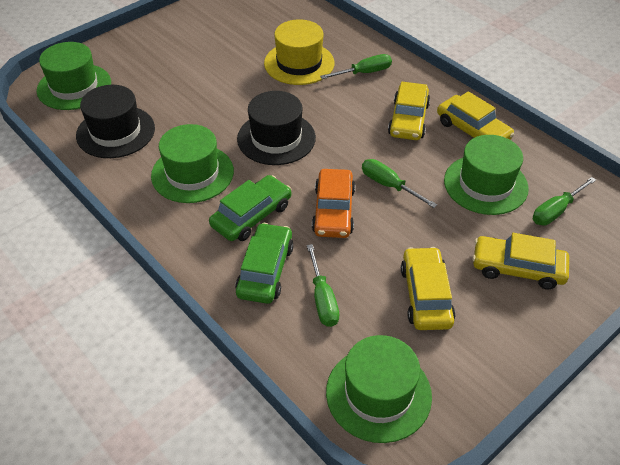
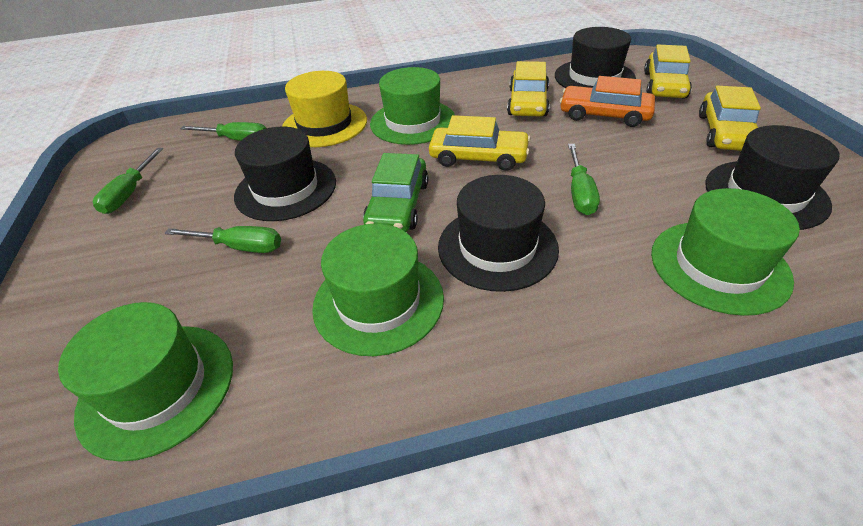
black hat: [76,85,155,158] [237,91,316,165] = 2 -> [234,127,336,221] [438,175,559,292] [555,27,636,88] [705,125,840,230] = 4
green car: [209,175,291,241] [235,223,294,304] = 2 -> [363,153,428,232] = 1

